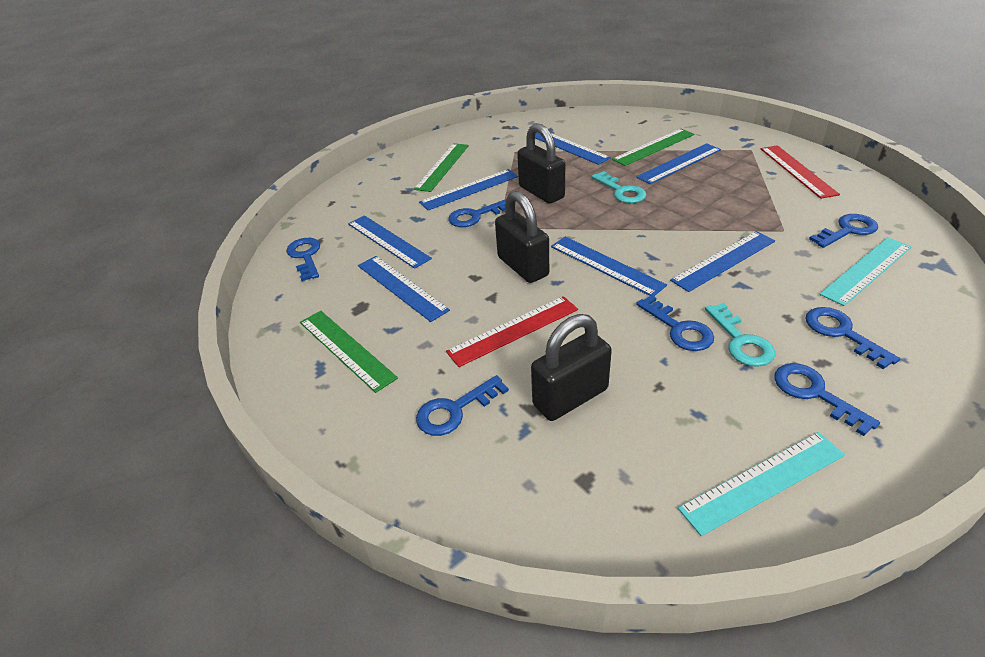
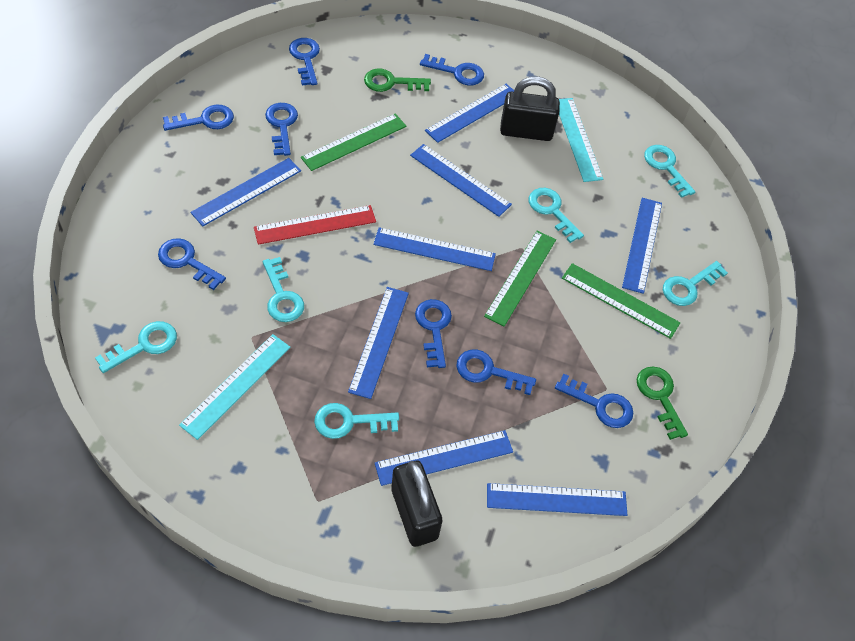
black padlock: [495,191,549,283] [517,123,565,204] [531,314,612,421] = 3 -> [391,461,442,547] [500,76,560,141] = 2
blue key: [286,238,320,281] [416,375,509,436] [448,199,506,227] [636,295,714,351] [774,363,880,436] [805,307,900,369] [809,214,878,248] = 7 -> [158,238,226,290] [163,105,234,131] [265,103,298,156] [289,38,320,86] [415,299,452,368] [420,54,484,85] [456,349,536,395] [555,374,633,428] = 8
blue ruler: [348,215,432,269] [358,256,450,322] [419,169,518,210] [535,133,611,165] [551,237,667,296] [636,143,721,184] [670,231,775,292] = 7 -> [190,158,301,226] [348,287,409,399] [373,227,496,271] [375,430,513,486] [410,144,512,217] [425,84,514,143] [487,483,627,516] [622,198,662,294] = 8
green key: none = 0 -> [364,68,431,92] [637,367,688,440] = 2
red ruler: [446,296,578,367] [761,145,840,199] = 2 -> [254,205,376,245] = 1
turquoise key: [592,171,646,203] [705,303,775,367] = 2 -> [95,321,177,373] [263,257,304,322] [314,403,399,439] [529,188,584,243] [644,145,696,198] [663,261,728,306] = 6

